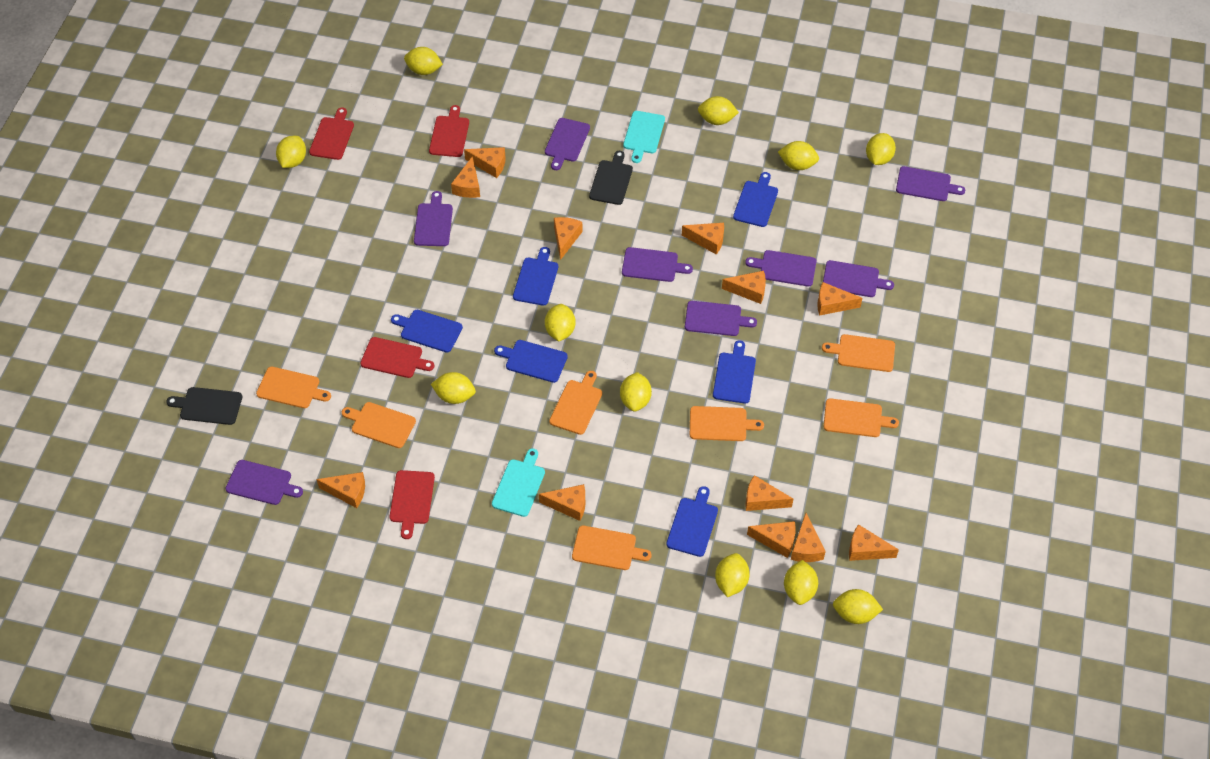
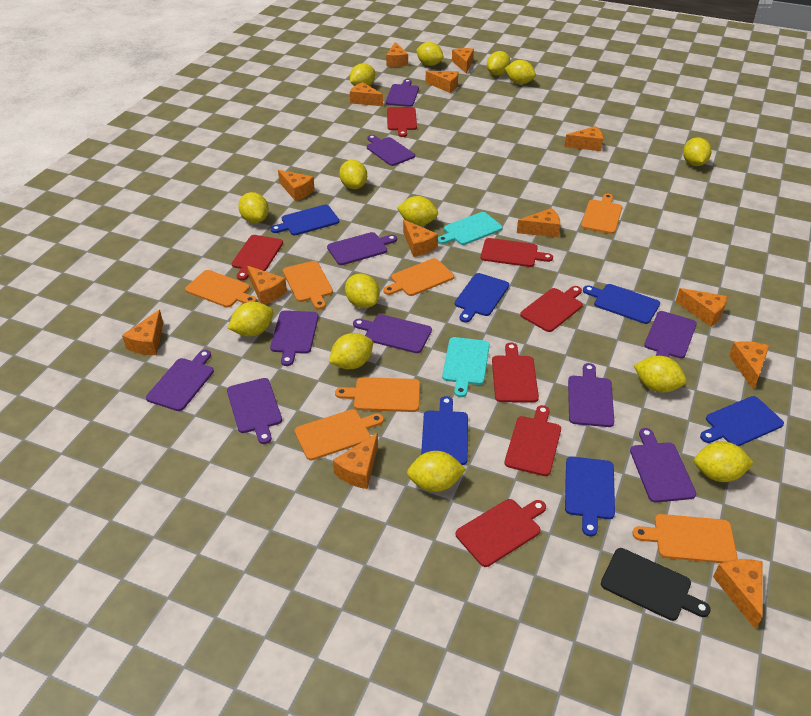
black cutting board: [166,387,242,425] [589,151,633,205] = 2 -> [601,548,711,621] = 1
orange cheese: [317,472,365,508] [451,156,480,198] [464,147,506,178] [539,484,585,521] [554,217,583,260] [682,223,724,255] [722,271,766,304] [745,475,793,511] [747,521,796,558] [791,513,826,562] [817,282,862,316] [849,524,899,561] = 12 -> [122,310,163,355] [247,266,287,305] [278,170,315,201] [333,433,378,489] [350,82,383,106] [386,42,408,67] [403,220,438,257] [426,71,458,93] [452,48,474,73] [517,208,560,237] [564,126,603,151] [676,288,727,327] [713,559,763,629] [729,342,769,390] = 14
purple cutting board: [225,460,303,505] [414,191,453,246] [545,118,590,170] [622,247,693,282] [685,301,757,336] [745,250,816,287] [823,260,894,297] [896,166,965,201] = 8 -> [146,350,214,411] [227,378,282,444] [270,310,319,366] [327,232,397,265] [353,314,432,353] [367,135,415,166] [385,79,419,107] [568,363,614,427] [630,428,696,503] [644,311,697,358] = 10
red cutting board: [309,107,354,160] [360,337,434,378] [390,470,435,539] [429,105,469,157] = 4 -> [232,235,283,281] [387,107,417,137] [456,499,546,567] [480,238,553,267] [492,343,539,403] [504,405,561,476] [520,286,583,332] = 7
yellow lemon: [276,136,306,168] [404,47,443,75] [431,372,476,404] [545,304,576,341] [620,372,652,412] [698,96,739,125] [715,553,750,597] [778,141,819,170] [784,560,818,605] [833,589,883,624] [866,133,896,165] = 11 -> [228,302,273,337] [238,192,269,223] [329,333,373,369] [339,160,367,189] [345,274,380,308] [350,63,375,86] [397,196,438,226] [407,451,466,492] [416,42,443,66] [487,51,511,76] [505,60,536,84] [633,356,686,393] [683,137,711,166] [694,441,754,482] = 14

